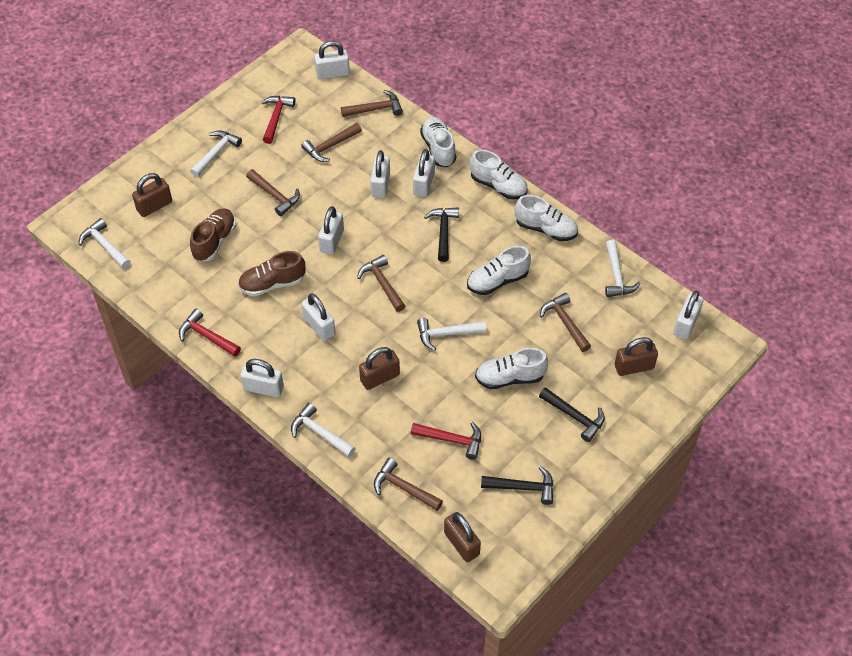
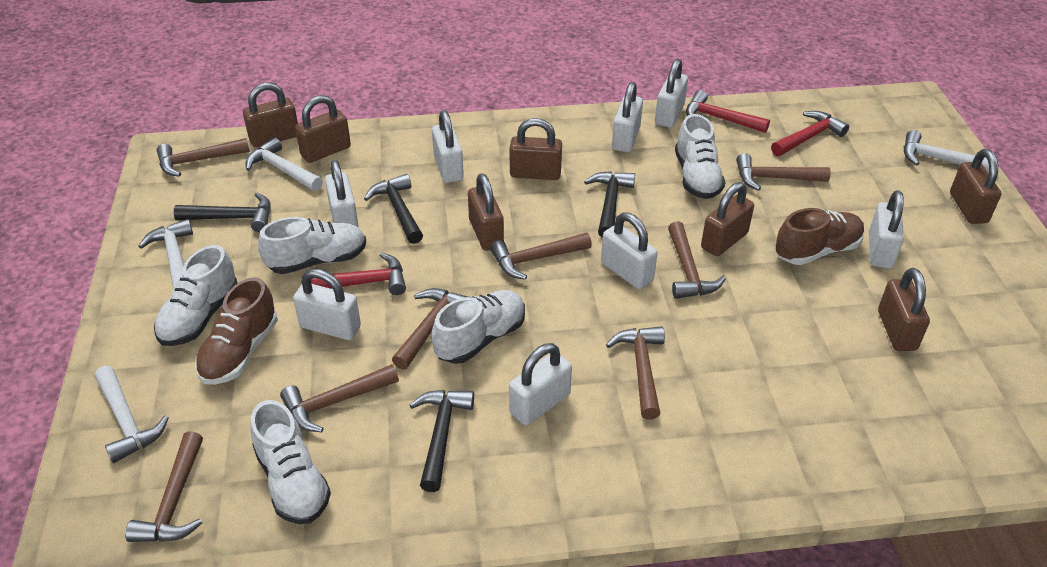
black hammer: [424,208,459,262] [481,466,553,505] [539,387,605,442] = 3 -> [174,193,271,232] [364,174,423,244] [410,390,474,492] [584,171,635,238] = 4
brown hammer: [246,169,300,216] [301,123,362,162] [341,90,403,117] [357,255,405,312] [374,458,443,511] [540,293,591,352] = 6 -> [125,431,203,542] [157,138,250,177] [280,364,399,432] [392,288,468,370] [490,233,592,280] [606,326,665,420] [668,221,726,299] [736,153,831,191] = 8
brown padlock: [132,173,172,217] [359,347,400,390] [444,512,481,562] [615,337,658,376] = 4 -> [243,82,298,147] [295,95,351,163] [468,173,504,251] [510,118,562,180] [701,182,754,256] [878,268,930,351] [950,149,1001,224] = 7
white hammer: [79,218,131,269] [190,130,242,177] [291,403,356,457] [417,318,486,351] [605,240,641,297] = 5 -> [95,366,169,463] [138,219,193,289] [245,137,323,191] [904,130,989,173] = 4
white padlock: [240,359,284,397] [302,293,335,341] [314,41,350,80] [318,206,344,255] [370,150,390,198] [413,149,435,197] [673,290,704,339] = 7 -> [293,269,361,340] [325,160,359,228] [432,110,464,183] [509,343,572,425] [601,212,657,289] [612,82,643,152] [655,59,688,128] [869,190,904,269] = 8

